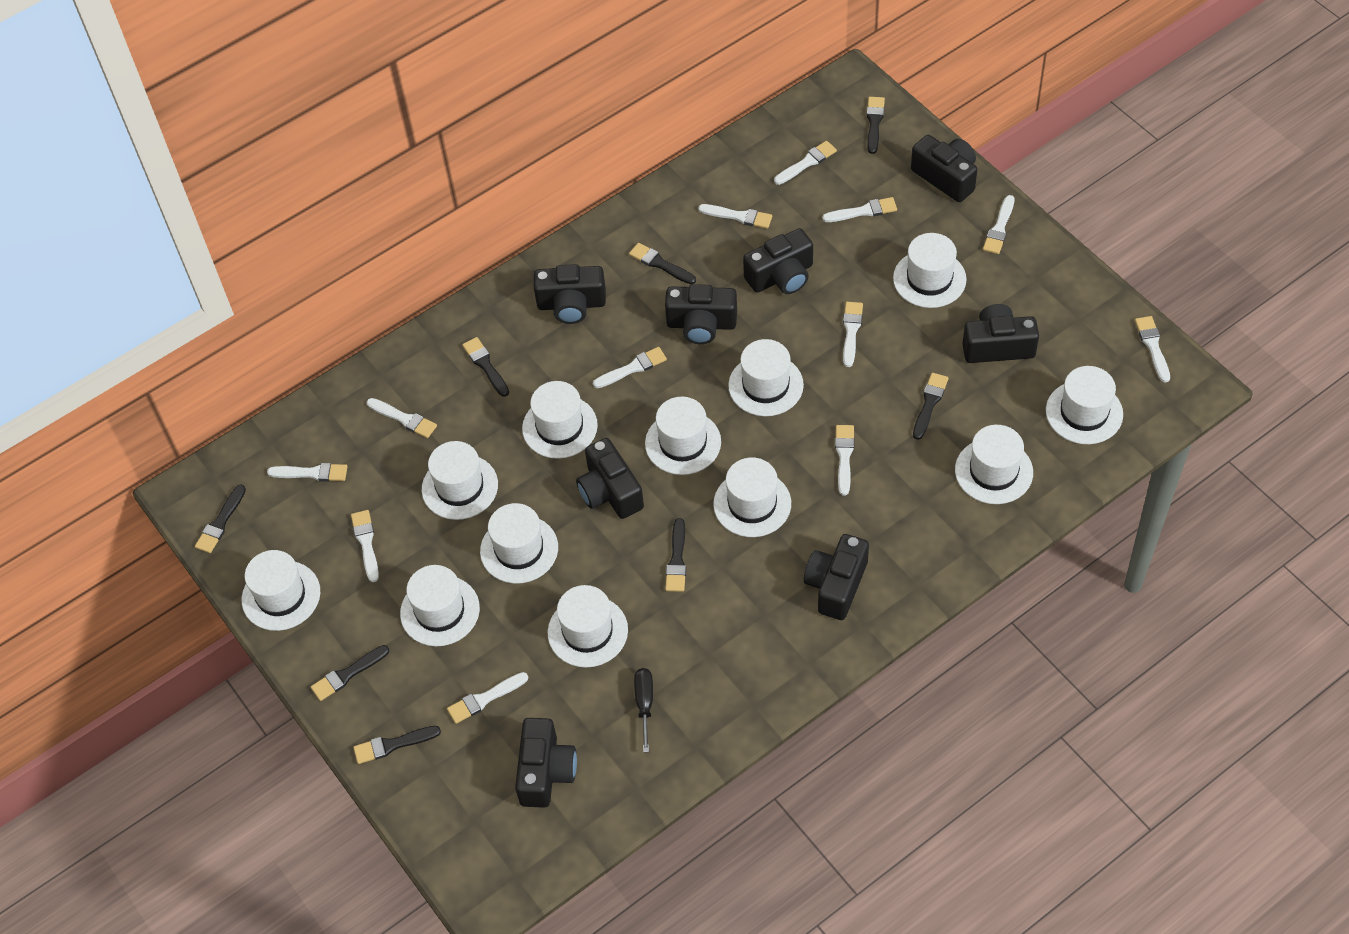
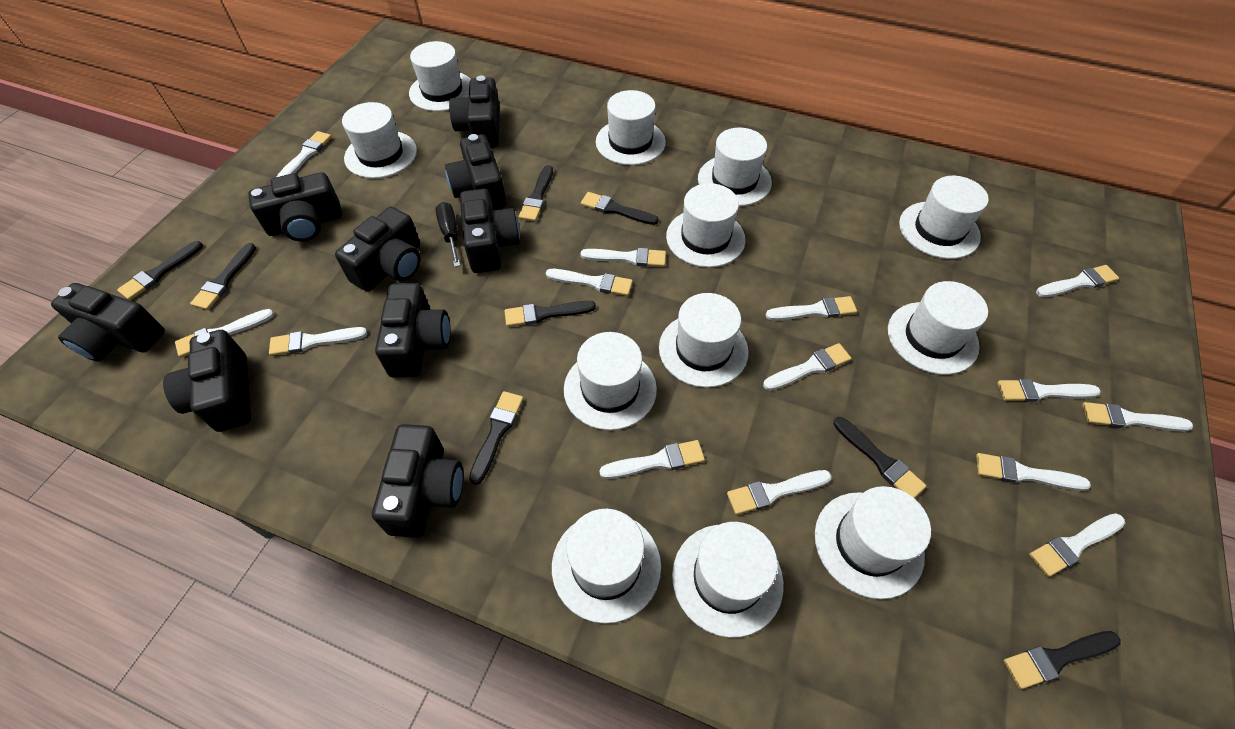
black camera: [515,718,577,808] [534,264,606,324] [576,438,644,519] [665,284,737,344] [743,228,813,294] [804,534,869,620] [911,135,977,202] [962,304,1039,363] = 8 -> [51,283,165,362] [163,330,251,432] [248,172,342,242] [335,207,421,292] [372,424,464,538] [375,283,451,378] [445,134,507,210] [449,75,500,148] [460,189,520,273] = 9
white brush: [267,463,348,482] [351,510,379,582] [367,398,437,438] [447,672,528,724] [593,347,667,388] [698,204,772,229] [774,141,837,185] [822,197,897,222] [835,425,854,495] [843,302,863,367] [983,195,1014,254] [1135,316,1170,382] = 12 -> [175,309,274,358] [269,327,367,356] [277,131,332,177] [546,269,633,296] [581,248,666,267] [599,440,705,479] [727,470,832,515] [763,343,851,390] [766,296,857,321] [976,453,1091,491] [997,379,1101,402] [1029,513,1125,577] [1036,265,1119,297] [1082,402,1193,432] = 14

